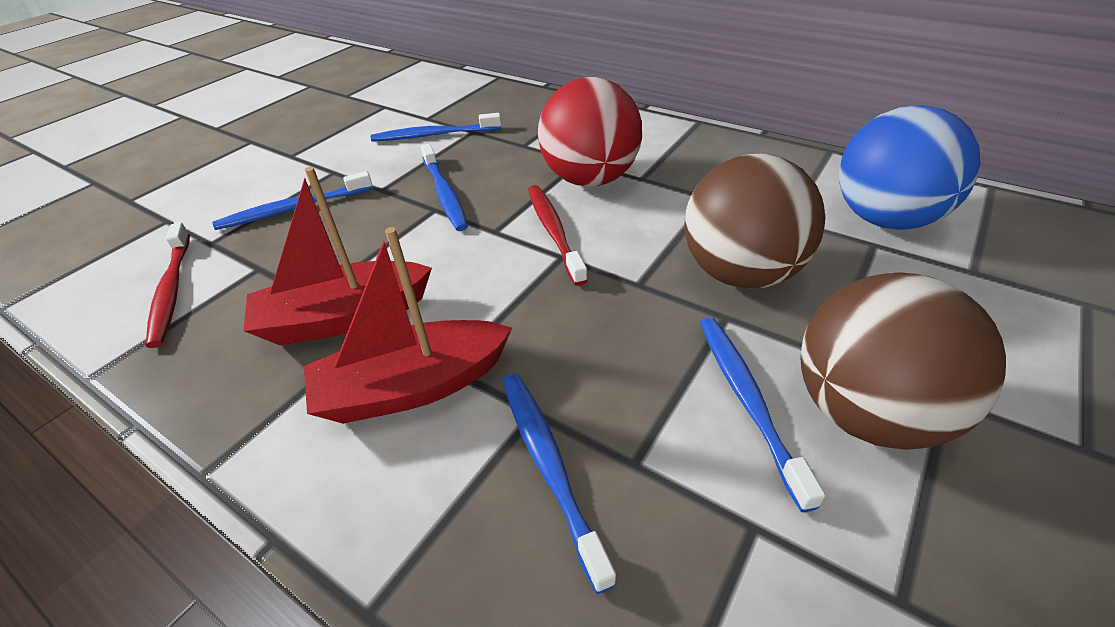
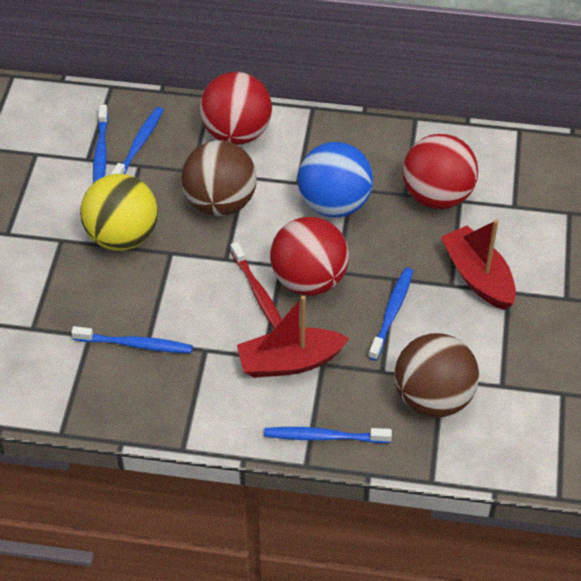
red ball: [538,77,642,187] = 1 -> [200,72,272,145] [270,217,349,296] [403,134,478,209] = 3
red toothbrush: [146,222,190,348] [528,185,588,286] = 2 -> [231,242,282,328] = 1
yellow ball: none = 0 -> [80,174,158,251] = 1

